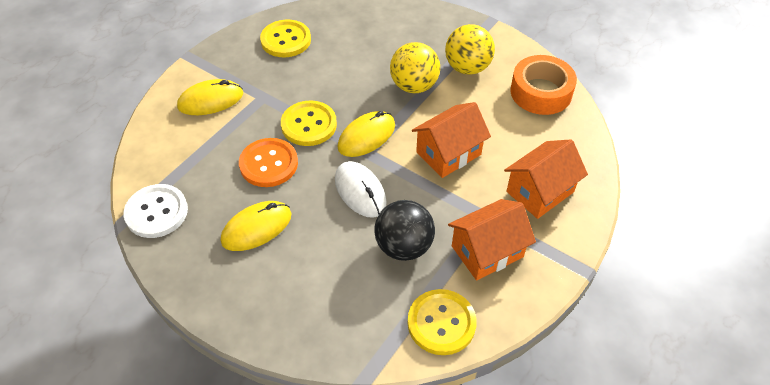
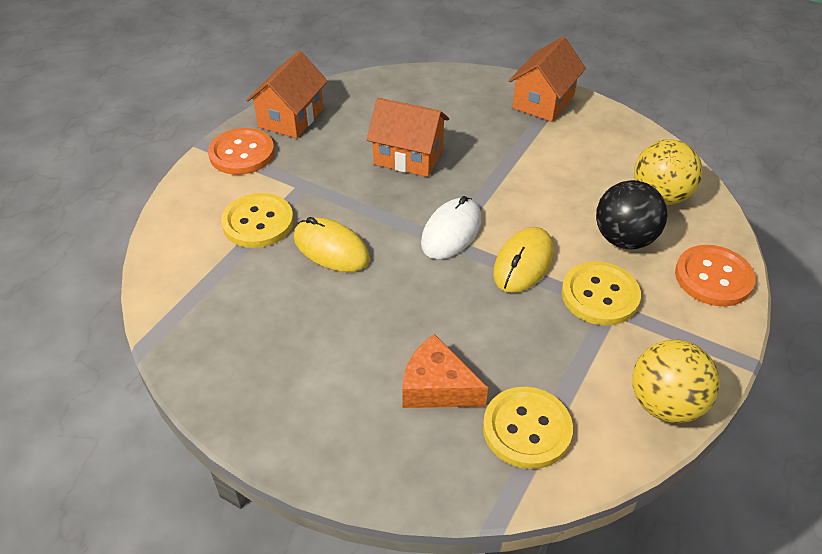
orange button: [239,138,298,187] = 1 -> [208,128,275,175] [675,245,756,306] = 2
orange cheese: none = 0 -> [402,334,488,408] = 1
orange tape: [511,55,577,115] = 1 -> none = 0
white button: [123,184,188,238] = 1 -> none = 0
yellow mouse: [177,79,243,115] [221,201,291,251] [338,111,395,157] = 3 -> [294,217,370,272] [493,227,554,293] = 2

